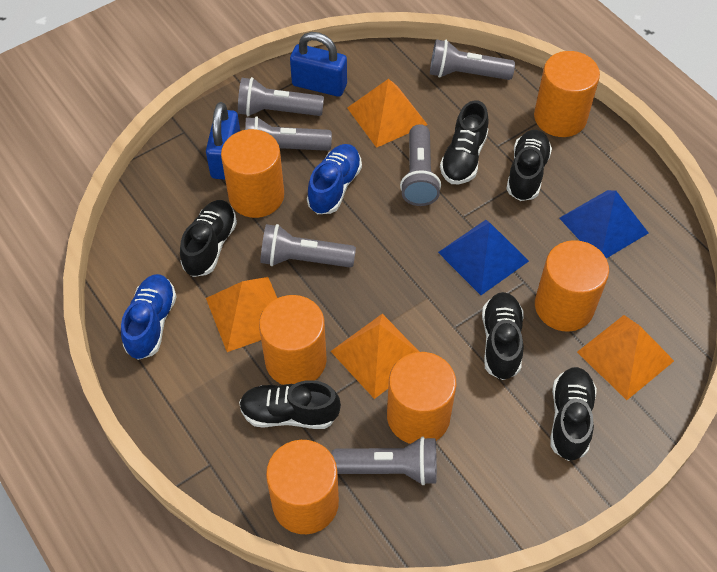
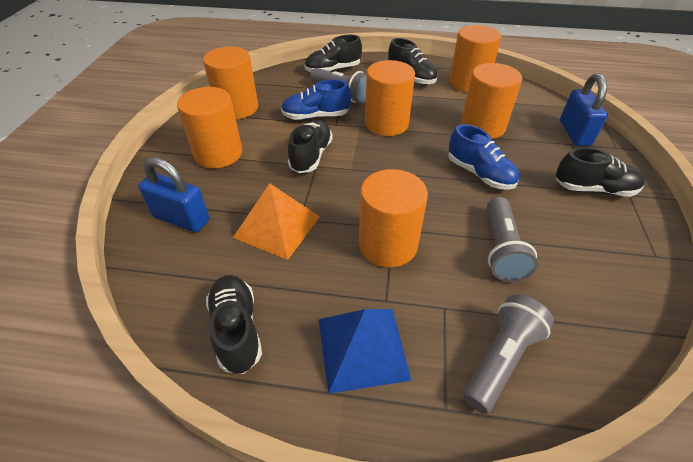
black shoe: [180,200,237,277] [239,380,341,429] [440,100,489,184] [482,292,524,380] [506,130,552,201] [551,367,597,461] = 6 -> [206,275,262,374] [288,120,333,173] [305,35,362,72] [388,38,437,85] [556,147,645,197] = 5
blue pyramid: [438,220,529,295] [559,190,648,258] = 2 -> [319,309,412,394] = 1
grey flashlight: [238,77,324,116] [245,116,332,151] [260,224,356,267] [331,436,437,485] [400,124,441,206] [430,39,515,80] = 6 -> [310,68,367,103] [463,295,554,414] [487,197,538,282] = 3
orange pyramid: [206,277,277,352] [330,314,419,399] [347,79,428,148] [577,315,674,400] = 4 -> [233,183,320,260] = 1

